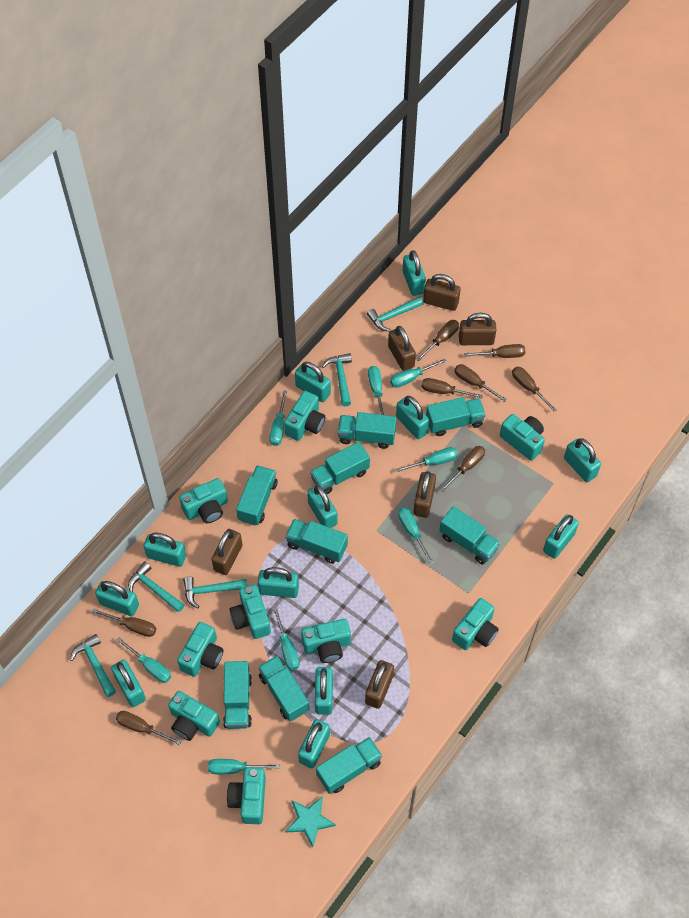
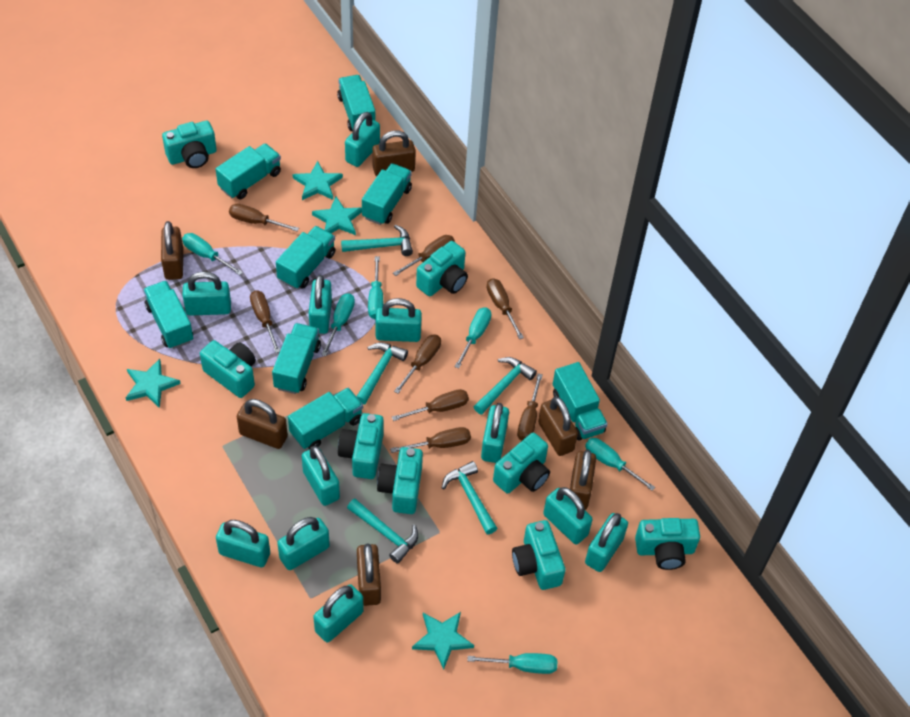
turquoise camera: [168,691,220,741] [177,622,223,677] [179,478,228,523] [227,767,266,824] [230,584,271,639] [284,391,325,441] [301,619,351,663] [452,598,499,650] [500,414,545,461] = 9 -> [162,121,217,168] [200,340,256,398] [338,413,384,479] [377,447,423,514] [416,241,468,297] [493,433,550,494] [512,520,565,590] [635,518,700,570] = 8
turquoise padlock: [95,581,139,616] [111,660,146,707] [144,533,186,567] [258,567,299,598] [295,362,331,402] [298,719,330,768] [307,485,337,528] [315,667,333,715] [396,396,430,439] [403,250,426,296] [543,514,579,559] [564,438,601,482] = 12 -> [182,271,231,316] [216,520,270,567] [277,517,330,570] [302,446,340,506] [309,275,332,334] [313,584,364,643] [345,112,380,167] [375,298,422,342] [481,403,509,463] [543,487,592,544] [585,513,628,572] = 11
turquoise screwdriver: [116,637,171,683] [208,759,280,774] [270,390,287,446] [273,607,299,670] [368,366,384,415] [390,358,446,388] [396,447,458,472] [398,507,433,564] = 8 -> [182,233,243,275] [321,293,355,356] [368,256,383,319] [454,308,491,369] [467,653,557,674] [585,438,655,491] = 6
turquoise star: [285,796,336,847] = 1 -> [126,359,181,408] [293,161,343,200] [312,196,362,235] [412,612,474,670] = 4
turquoise truck: [223,661,252,729] [236,465,278,526] [258,656,309,721] [285,519,348,564] [310,442,370,494] [316,737,382,794] [338,412,396,449] [426,397,486,436] [439,506,500,565] = 9 -> [143,281,193,349] [216,143,281,199] [272,323,321,394] [276,226,336,289] [288,387,363,449] [337,75,376,131] [362,163,412,225] [553,362,608,440] = 8

